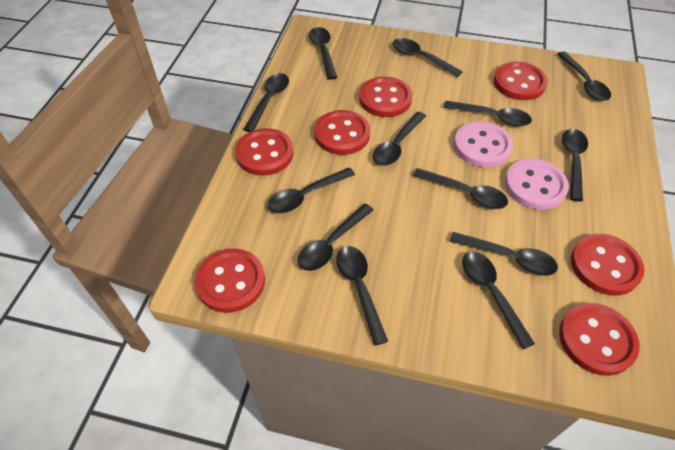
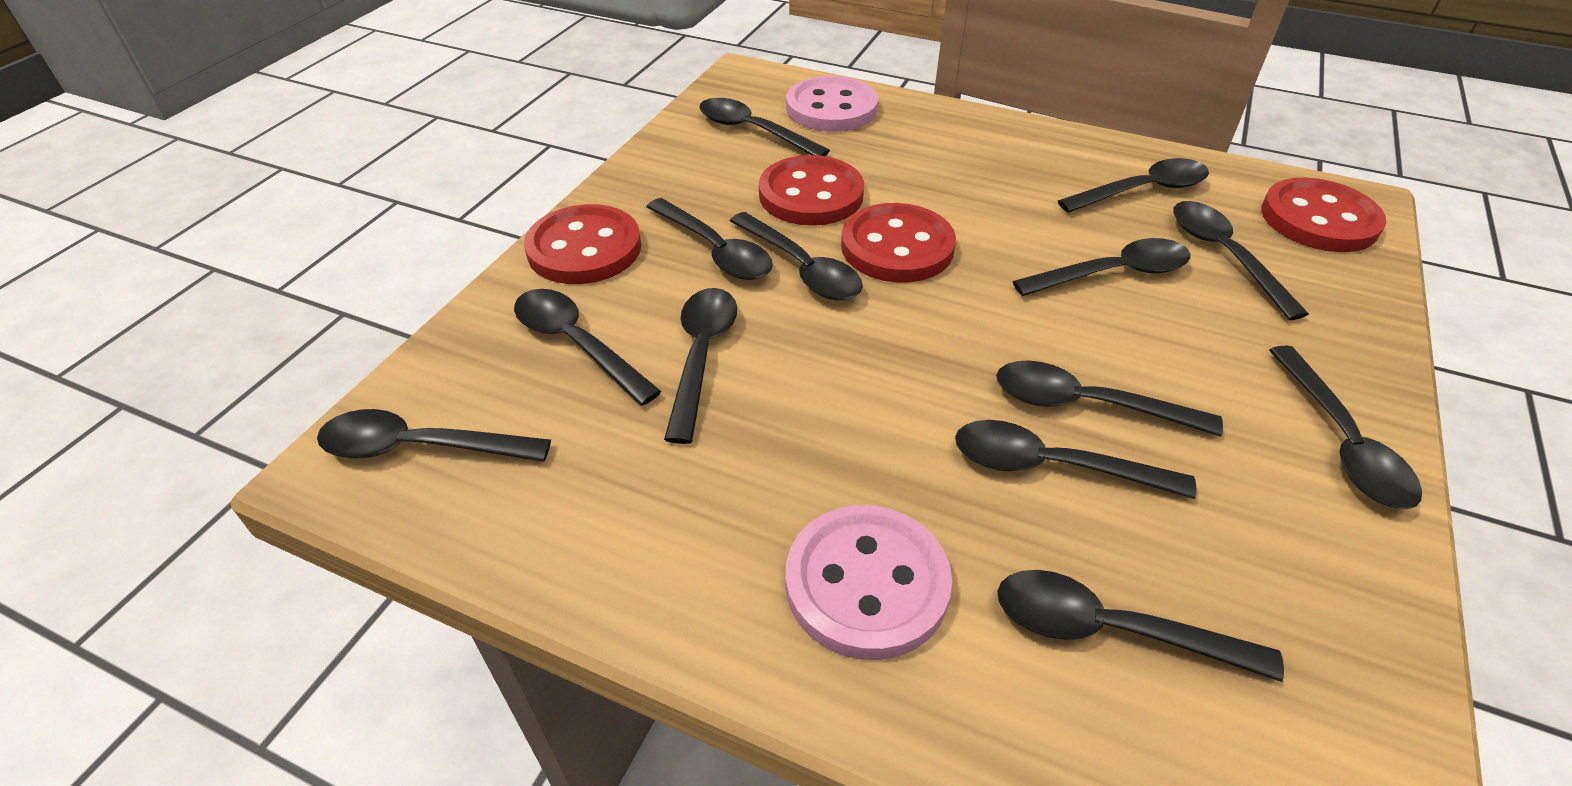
red button: [195,249,265,313] [235,128,294,176] [314,110,370,155] [359,77,412,117] [494,61,548,100] [559,303,640,376] [571,234,645,295] = 7 -> [524,204,641,284] [759,155,864,226] [841,203,956,283] [1261,177,1386,252] = 4

